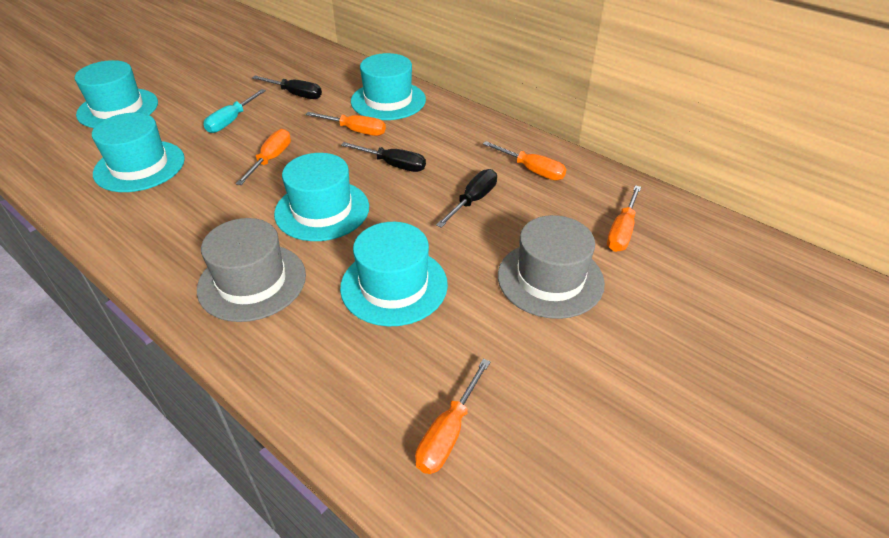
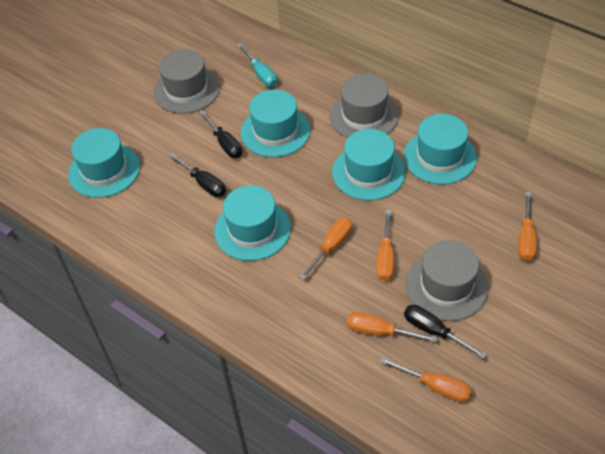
grey hat: [197,218,306,322] [498,215,605,319] = 2 -> [153,50,220,114] [329,74,399,138] [406,240,488,321] = 3

